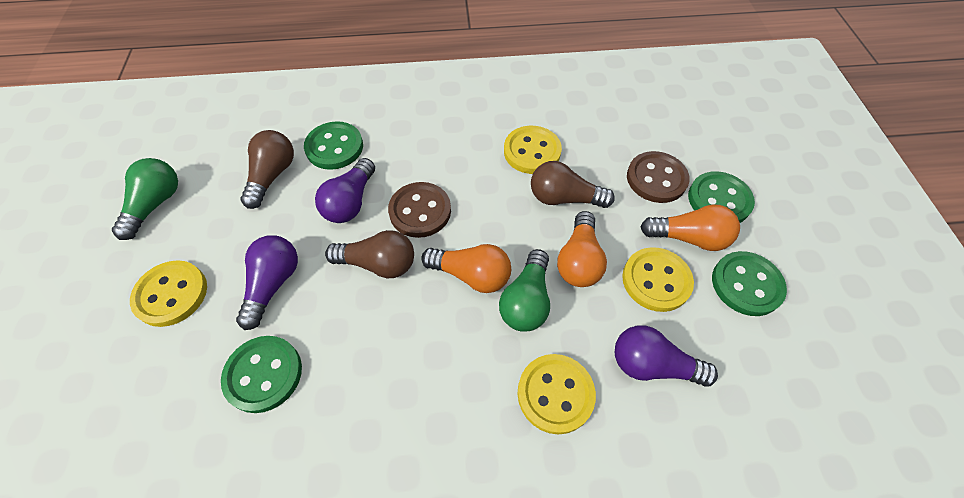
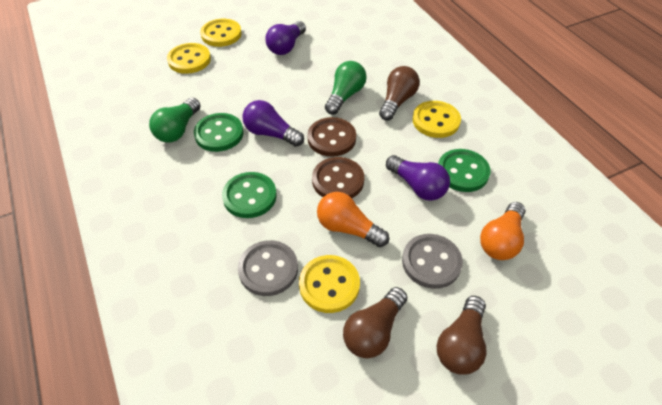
green button: [221,336,302,413] [304,121,363,170] [688,171,755,223] [712,251,787,316] = 4 -> [194,113,243,152] [222,172,277,218] [438,149,490,192] = 3
grey button: none = 0 -> [238,240,298,296] [402,234,463,289] = 2
orange light bulb: [421,244,511,293] [557,211,607,287] [641,204,740,251] = 3 -> [317,192,389,247] [480,202,526,260] = 2

